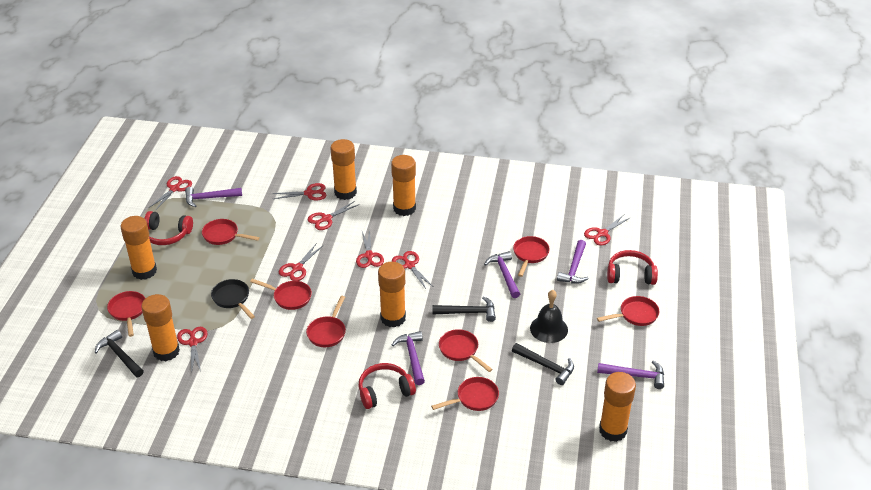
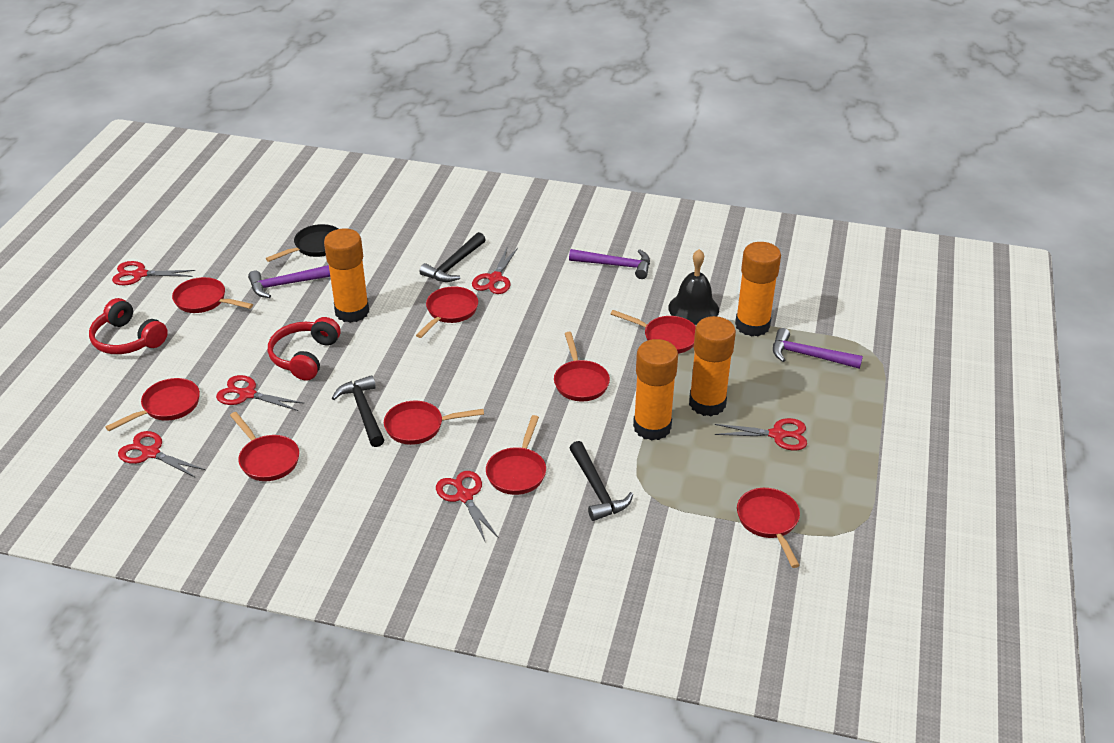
orange glue stick: [121,216,157,280] [141,294,180,361] [331,139,357,200] [378,262,406,328] [391,155,416,216] [599,372,636,442] = 6 -> [324,229,369,323] [633,339,678,441] [689,316,736,416] [735,242,781,337] = 4
purple hammer: [185,187,242,207] [392,331,425,385] [484,251,520,298] [557,240,589,284] [597,360,664,389] = 5 -> [248,265,330,298] [569,249,650,279] [773,328,863,369] = 3
red headphones: [144,211,193,245] [359,363,416,409] [607,250,658,285] = 3 -> [89,298,168,354] [268,317,341,381] = 2
red pan: [107,291,146,337] [202,219,260,245] [250,279,312,310] [306,296,346,347] [431,377,499,411] [439,329,493,372] [513,236,550,277] [597,296,659,326] = 8 -> [105,378,200,431] [172,277,253,313] [230,412,299,481] [384,401,484,445] [416,286,478,338] [486,415,546,495] [554,332,610,402] [611,310,696,354] [737,488,800,568] = 9
red scissors: [149,176,192,211] [177,327,208,373] [272,183,327,200] [279,244,322,281] [307,201,358,230] [356,230,384,268] [392,251,433,289] [584,215,631,245] = 8 -> [112,261,195,285] [118,431,205,478] [216,375,305,411] [436,471,499,541] [472,248,518,294] [714,418,807,451] = 6

